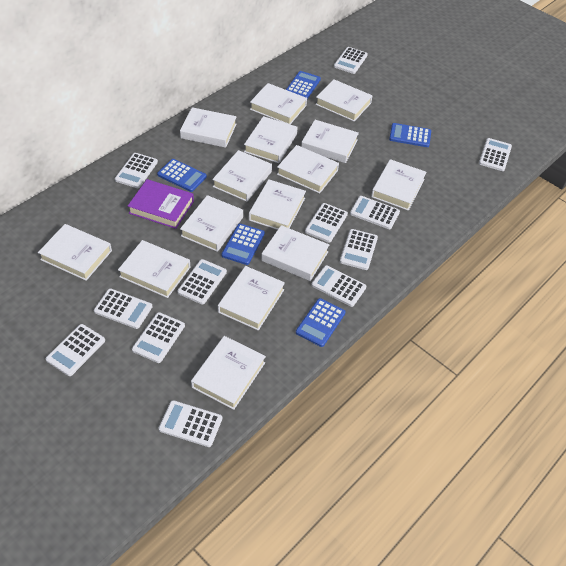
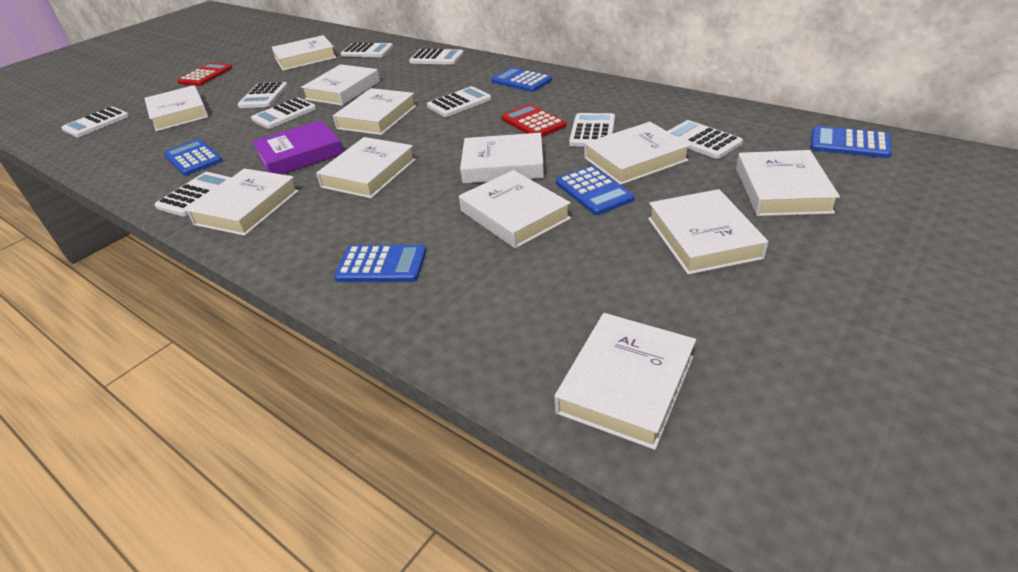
red calculator: none = 0 -> [177,63,232,86] [501,104,567,137] = 2
white book: [38,224,112,281] [118,240,190,298] [180,107,237,148] [180,195,243,252] [191,336,266,410] [212,150,272,202] [218,266,285,331] [244,116,298,163] [249,179,306,230] [250,83,307,125] [261,225,329,281] [277,145,339,194] [301,120,359,163] [315,79,373,122] [371,159,426,211] = 15 -> [144,85,209,131] [186,168,299,236] [272,35,337,71] [301,64,380,106] [316,137,416,198] [333,88,416,135] [459,170,571,249] [460,133,544,184] [554,313,696,450] [584,122,690,185] [648,189,768,275] [736,150,840,216] = 12
white calculator: [46,324,105,376] [94,289,152,329] [115,153,158,188] [132,312,185,363] [159,400,222,447] [177,259,227,305] [305,203,348,243] [311,265,366,307] [334,47,368,74] [340,229,378,270] [350,196,400,229] [479,138,512,171] = 12 -> [61,107,129,137] [154,172,231,216] [238,82,288,108] [251,98,316,129] [341,43,393,57] [409,49,464,65] [427,86,491,117] [569,113,615,147] [667,120,743,159] = 9

